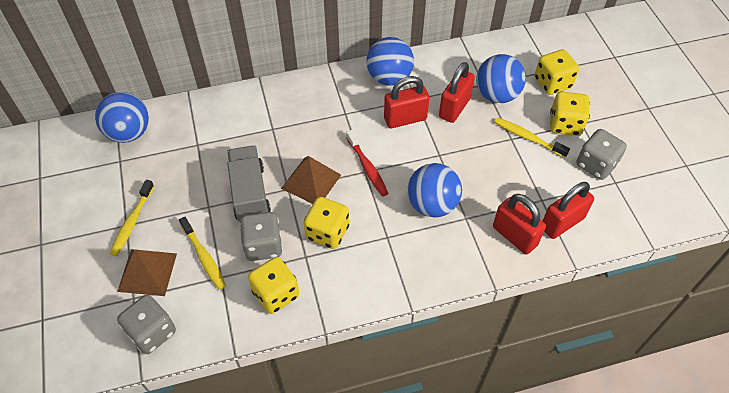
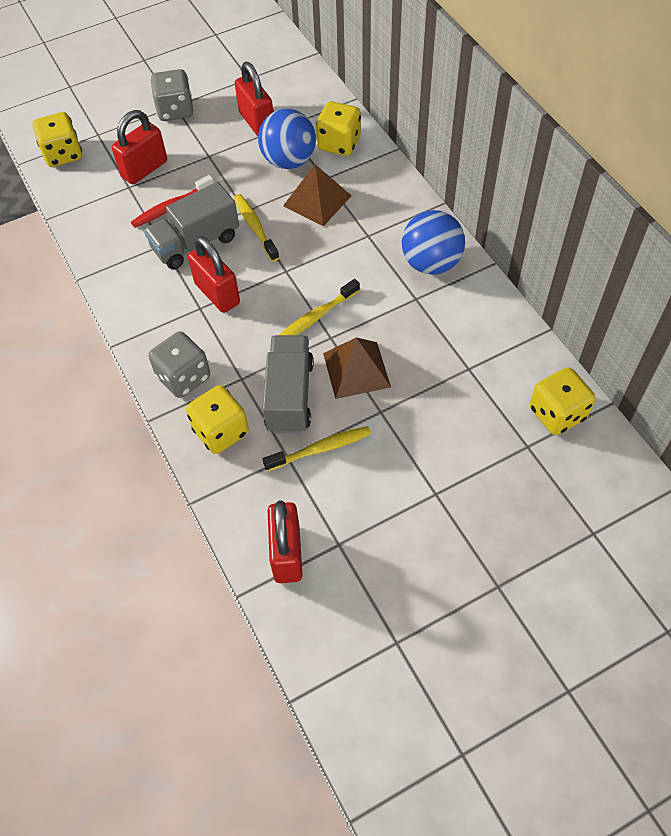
blue ball: [95,92,149,143] [366,37,414,86] [407,163,462,218] [476,54,526,103] = 4 -> [258,109,316,169] [402,210,465,275] = 2
grey dice: [117,295,176,354] [240,212,283,261] [577,129,627,180] = 3 -> [148,331,210,398] [150,69,194,121] = 2
grey truck: [227,146,271,222] = 1 -> [144,182,239,269] [263,335,314,434] = 2

